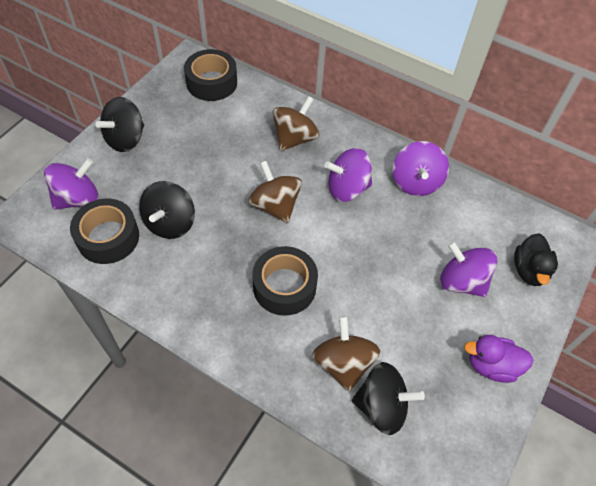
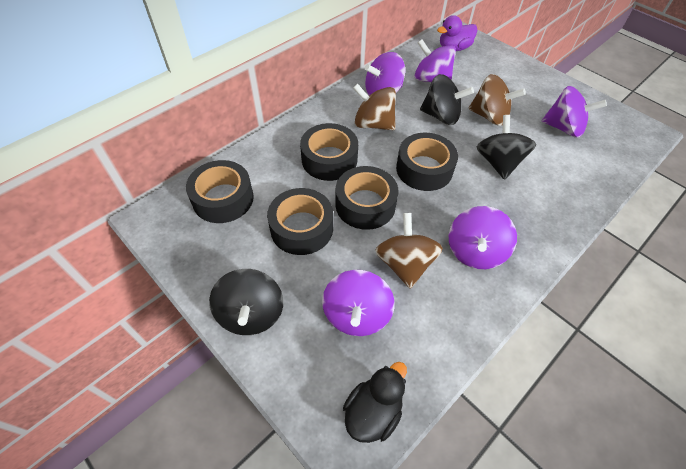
black tape: [70,199,139,264] [184,49,237,101] [252,246,318,316] = 3 -> [186,160,254,223] [267,188,333,255] [300,123,358,181] [335,166,399,230] [396,133,458,191] = 5
purple spinning top: [44,158,98,210] [324,148,372,202] [393,141,449,196] [440,241,498,297] = 4 -> [322,270,395,336] [365,52,405,96] [415,39,456,82] [449,206,517,269] [541,86,607,138] = 5

